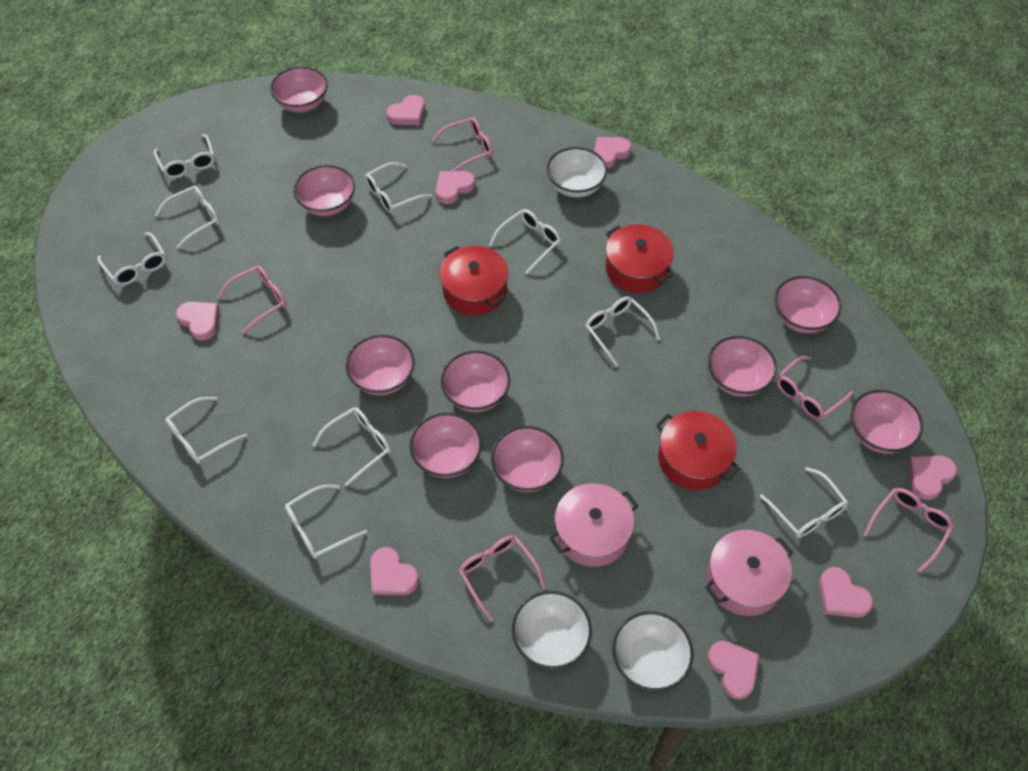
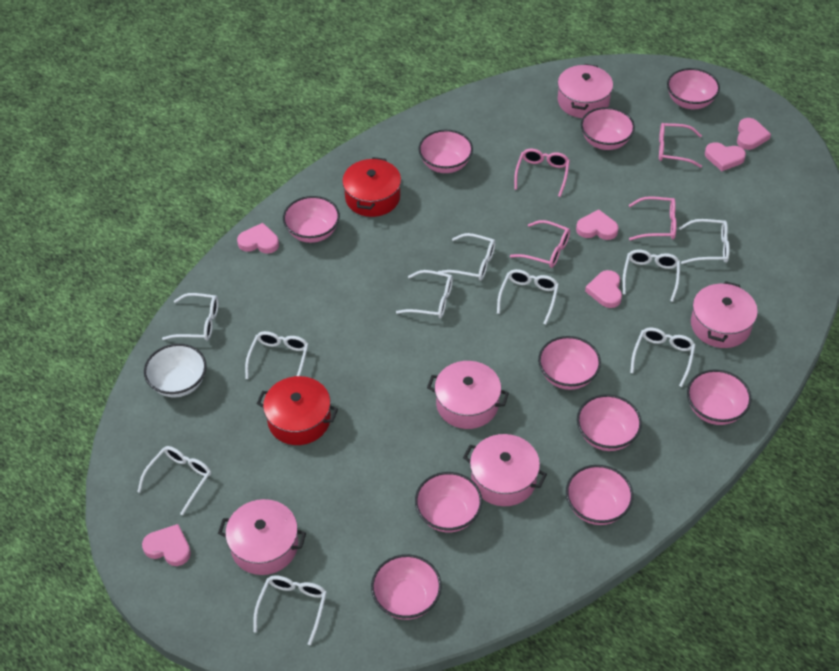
pink bowl: [270,66,328,113] [293,165,355,216] [346,335,415,395] [410,413,482,478] [441,351,510,412] [491,426,564,492] [708,336,777,397] [774,276,841,333] [850,390,923,454] = 9 -> [283,196,340,243] [371,554,442,620] [415,472,482,532] [418,130,473,173] [538,336,601,390] [566,465,633,525] [577,394,642,451] [581,107,635,150] [667,68,720,109] [687,370,752,425] = 10
pink glasses: [217,265,287,334] [432,117,493,171] [459,535,546,622] [776,356,854,420] [864,488,954,573] = 5 -> [510,220,570,268] [514,149,570,197] [629,196,677,241] [659,123,702,168] = 4
pink heart: [176,302,220,341] [370,547,419,595] [386,95,425,125] [436,171,475,204] [594,137,632,169] [707,641,759,699] [819,567,873,618] [908,456,957,500] = 8 -> [142,524,191,566] [237,223,279,254] [576,209,619,240] [585,270,622,308] [705,142,746,171] [737,118,771,150] = 6
pink pot: [549,483,639,567] [705,530,794,616] = 2 -> [218,499,306,575] [427,361,509,429] [463,434,547,506] [558,64,613,118] [691,281,758,348] = 5
red pot: [440,246,508,315] [605,224,674,293] [656,411,740,490] = 3 -> [256,376,338,445] [342,157,401,217] = 2
white bowl: [512,591,592,669] [547,147,607,197] [612,611,694,691] = 3 -> [144,344,206,398] = 1

